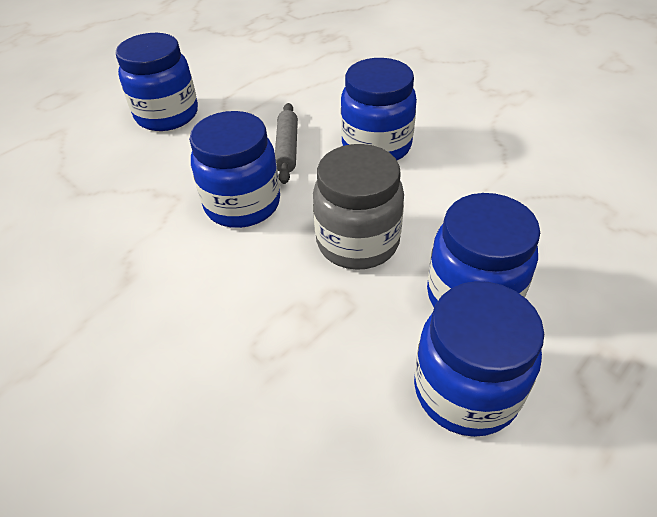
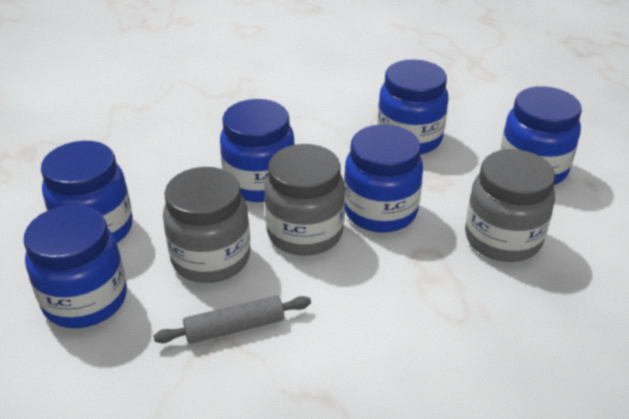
blue jar: [116,33,198,131] [189,111,280,228] [341,58,417,160] [414,281,544,437] [427,193,540,307] = 5 -> [24,205,127,328] [41,141,133,243] [220,99,294,202] [344,124,423,233] [377,59,448,155] [500,86,582,185] = 6
grey jar: [313,144,404,270] = 1 -> [163,167,250,283] [264,144,345,256] [465,149,556,262] = 3

